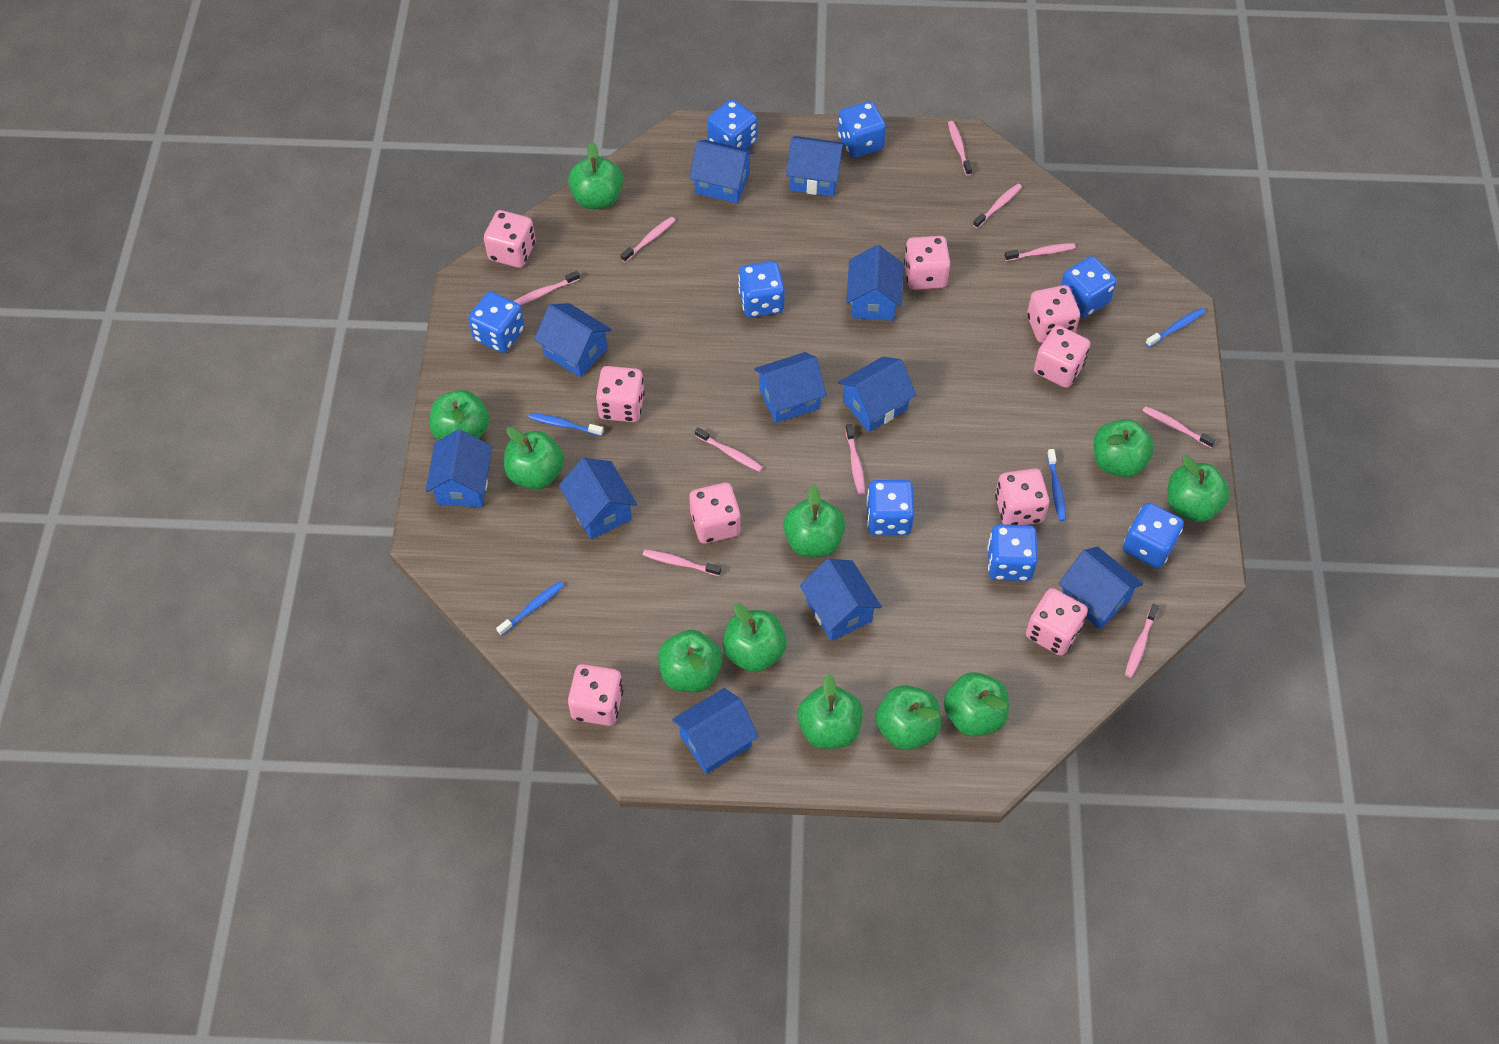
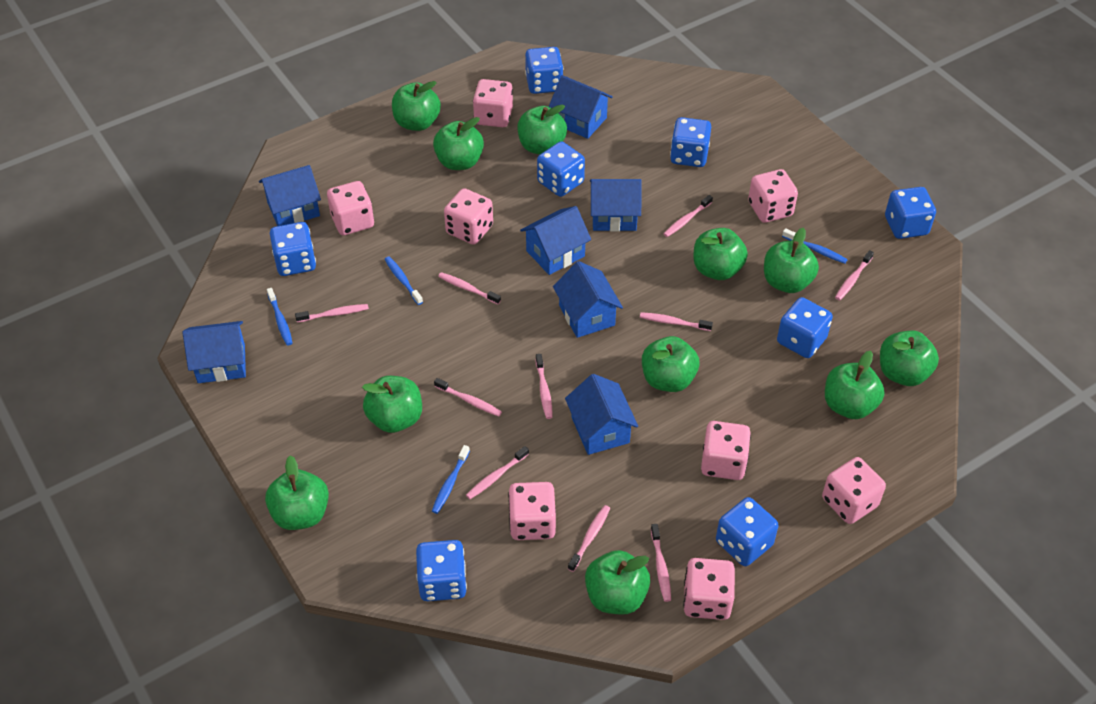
blue house: [426,429,492,507] [534,303,612,377] [559,458,637,539] [672,688,759,774] [689,140,754,204] [754,352,827,423] [786,136,845,196] [800,558,882,641] [838,356,916,432] [846,245,904,321] [1058,546,1143,629] = 11 -> [183,321,246,383] [259,165,321,226] [520,206,591,275] [549,75,613,139] [553,261,623,338] [565,374,638,455] [590,179,642,232] = 7
pink dice: [484,210,536,268] [568,664,623,726] [596,366,645,422] [689,483,741,544] [904,236,950,290] [995,468,1049,525] [1026,588,1088,656] [1027,285,1080,343] [1034,325,1090,388] = 9 -> [327,181,374,235] [444,188,493,245] [473,79,513,127] [508,482,556,540] [683,558,735,620] [701,421,751,480] [748,169,798,223] [822,457,886,524] = 8

